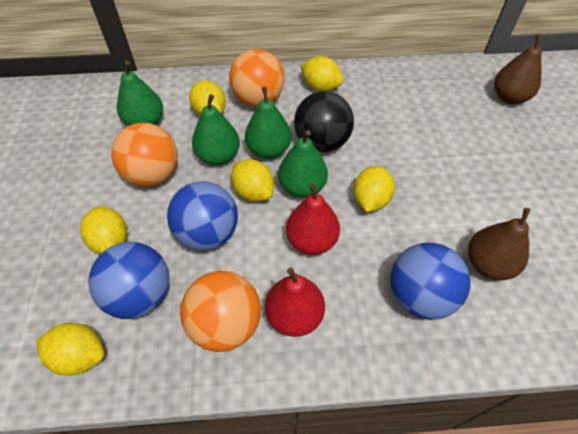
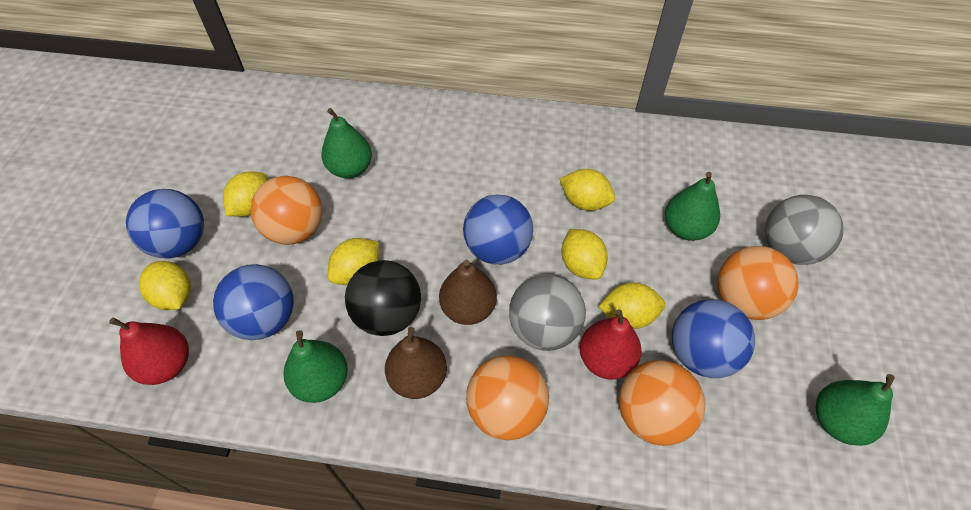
blue ball: [88,242,170,319] [167,181,238,251] [390,243,471,320] = 3 -> [126,189,204,259] [213,264,294,340] [463,194,533,265] [672,299,755,378] = 4
grey ball: none = 0 -> [509,274,586,351] [765,195,843,265] = 2
orange ball: [111,123,178,187] [180,271,261,352] [229,49,285,107] = 3 -> [250,176,323,245] [466,355,549,440] [619,360,705,446] [717,246,799,320] = 4

